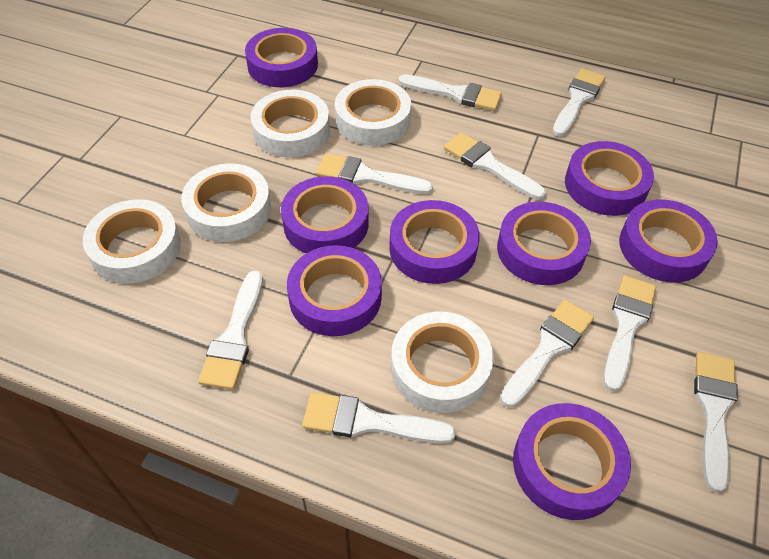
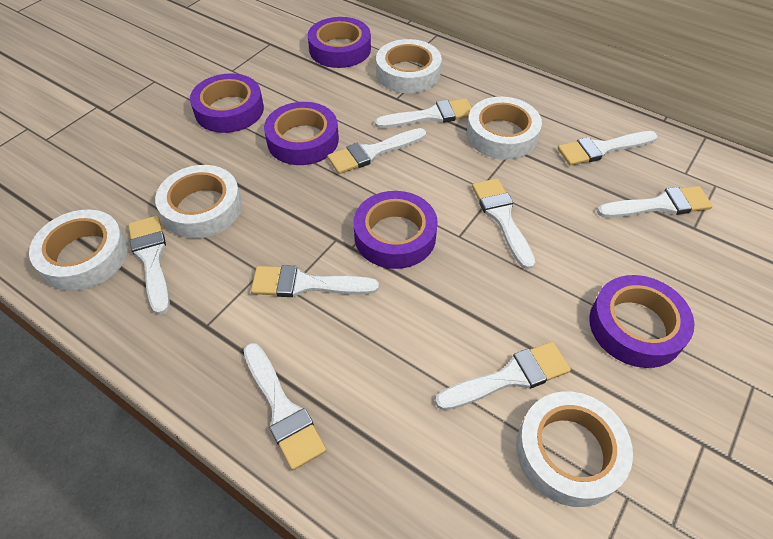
purple tape: [245,28,318,87] [281,176,369,253] [287,245,382,336] [389,200,480,284] [497,202,591,285] [513,403,631,520] [565,141,654,216] [619,200,718,282] = 8 -> [190,73,264,133] [264,102,339,165] [308,17,371,68] [353,191,438,269] [589,275,694,368] = 5

